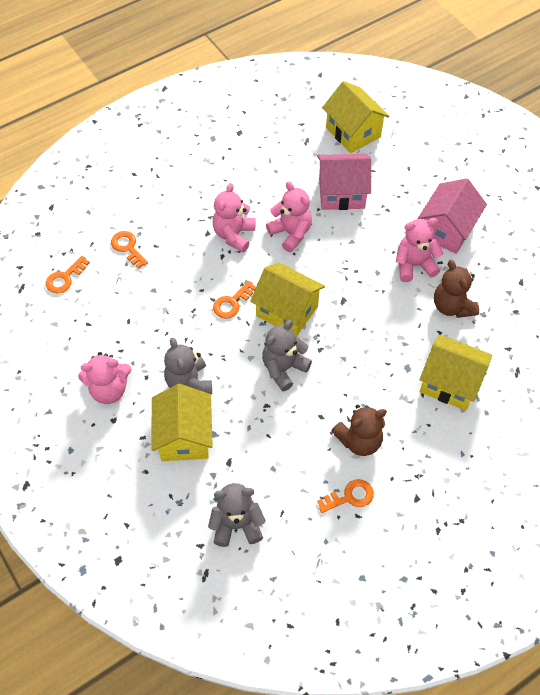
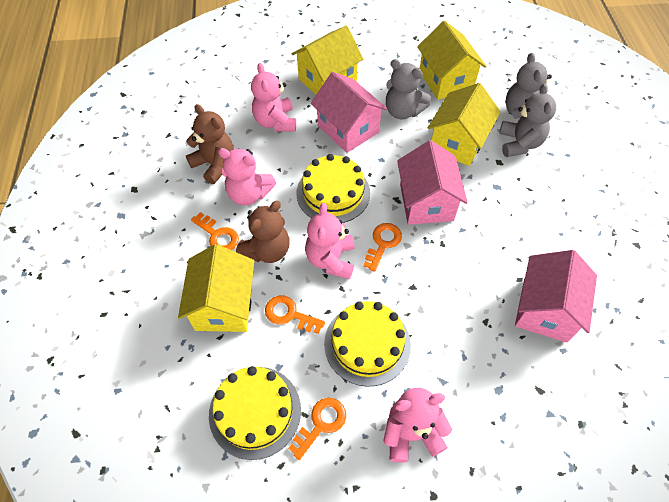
pink house: [317,154,371,210] [418,178,487,254] = 2 -> [311,72,388,153] [397,140,468,225] [515,250,597,342] = 3
yellow cake: none = 0 -> [209,366,301,460] [297,154,370,223] [324,301,411,387] = 3

